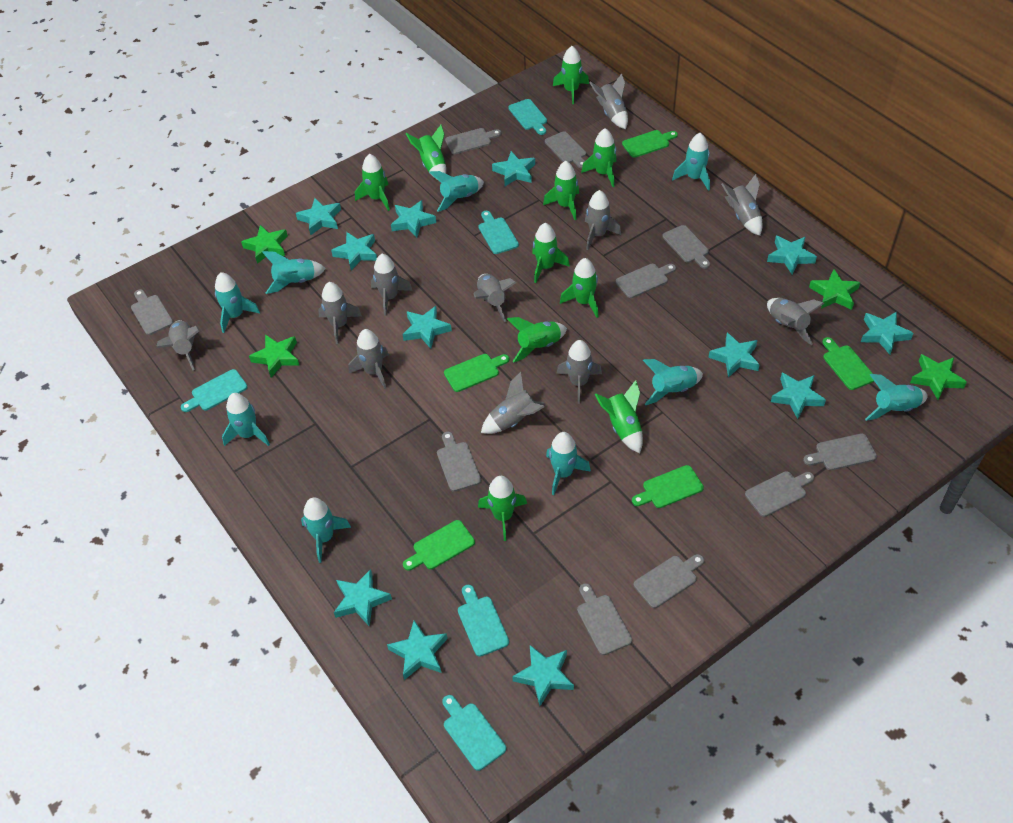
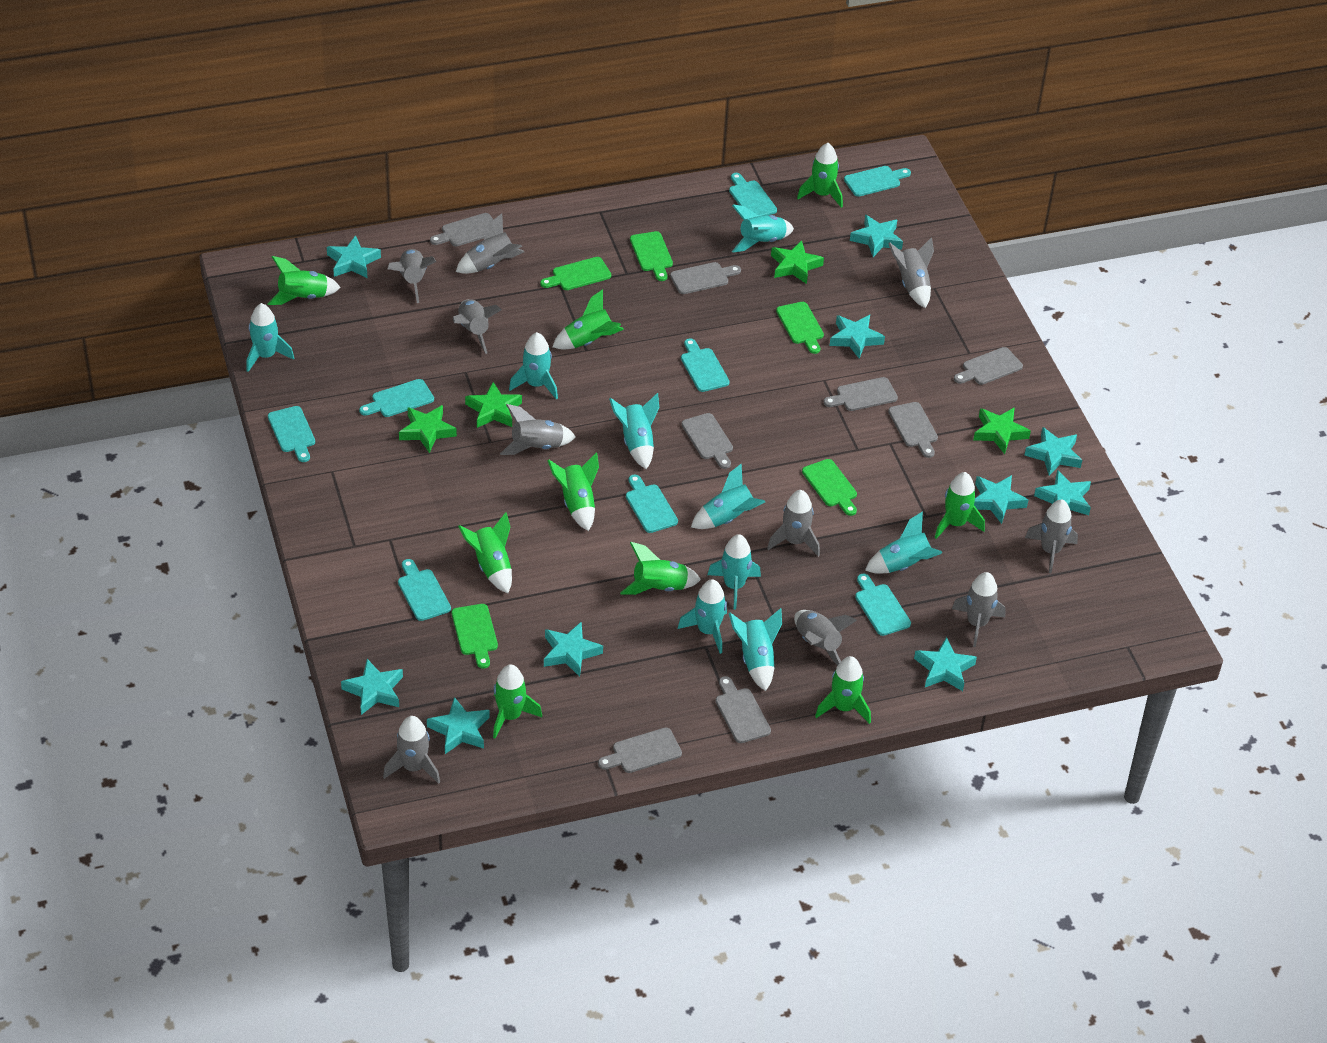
green rocket: [355,154,390,211] [406,125,446,180] [478,476,527,541] [507,317,567,362] [532,223,570,283] [543,161,579,220] [553,46,589,104] [560,258,598,318] [581,128,616,187] [595,380,643,453] = 10 -> [267,256,341,305] [458,512,512,593] [493,664,542,739] [547,452,599,531] [552,289,624,349] [620,542,701,595] [797,143,843,208] [815,656,871,724] [935,472,985,539] = 9
grey cutting board: [131,289,173,335] [437,432,481,492] [445,128,501,154] [545,131,586,169] [577,583,632,655] [616,264,676,298] [634,554,704,608] [662,225,710,269] [745,471,814,517] [803,433,877,470] = 10 -> [430,213,493,246] [598,728,682,773] [670,262,741,294] [681,413,733,469] [716,676,771,743] [824,377,898,411] [888,402,938,458] [954,347,1023,385] = 8
grey rocket: [156,320,199,370] [318,282,362,344] [348,329,389,389] [371,254,413,316] [474,274,516,322] [481,372,545,434] [556,340,602,404] [585,190,621,250] [589,73,628,129] [721,174,763,236] [767,298,824,345] = 11 -> [383,716,440,784] [387,249,436,303] [453,299,502,354] [456,214,524,274] [500,404,576,455] [767,490,820,557] [794,610,857,665] [888,237,934,308] [952,572,1006,647] [1025,500,1078,573] = 10
turquoise cutting board: [181,369,247,412] [442,695,506,771] [458,585,509,657] [478,211,519,254] [508,99,547,135] = 5 -> [268,406,315,462] [359,379,434,417] [398,559,451,621] [626,475,678,533] [681,338,730,392] [729,173,777,216] [844,166,911,197] [855,574,911,636] = 8
turquoise star: [296,198,341,235] [331,232,377,270] [334,569,392,626] [387,620,448,680] [391,200,436,238] [402,306,452,348] [492,151,535,186] [512,645,574,706] [708,333,760,378] [767,236,817,275] [771,373,826,419] [861,312,913,354] = 12 -> [327,235,381,279] [341,659,403,715] [427,697,489,754] [544,622,603,677] [830,315,885,359] [850,214,903,257] [914,637,977,691] [974,475,1028,524] [1025,427,1082,475] [1034,470,1091,515] = 10

